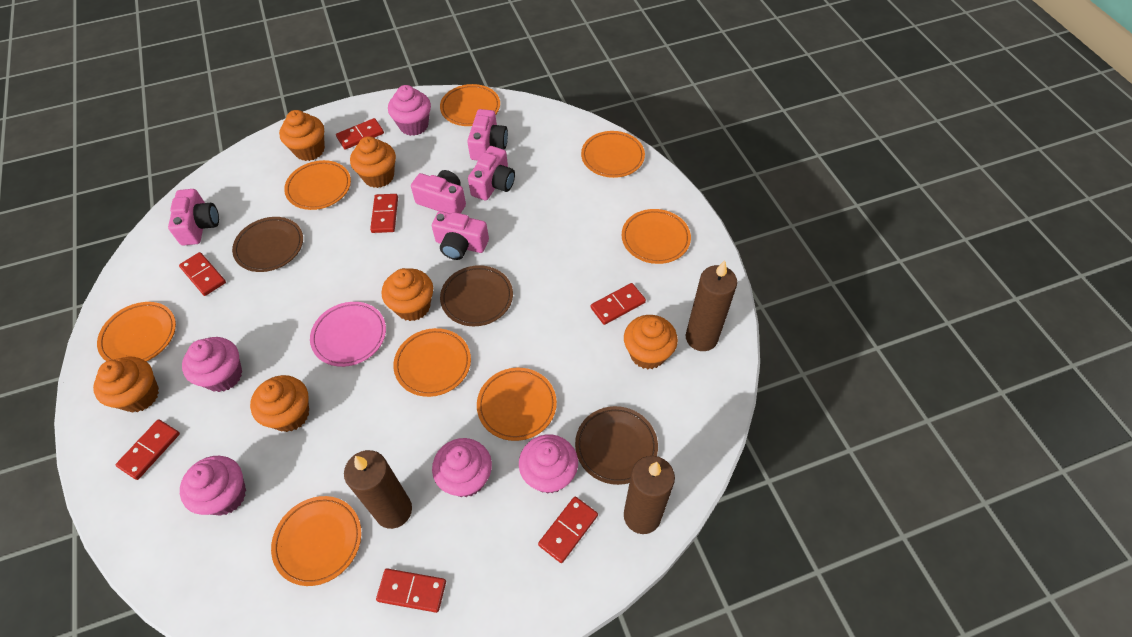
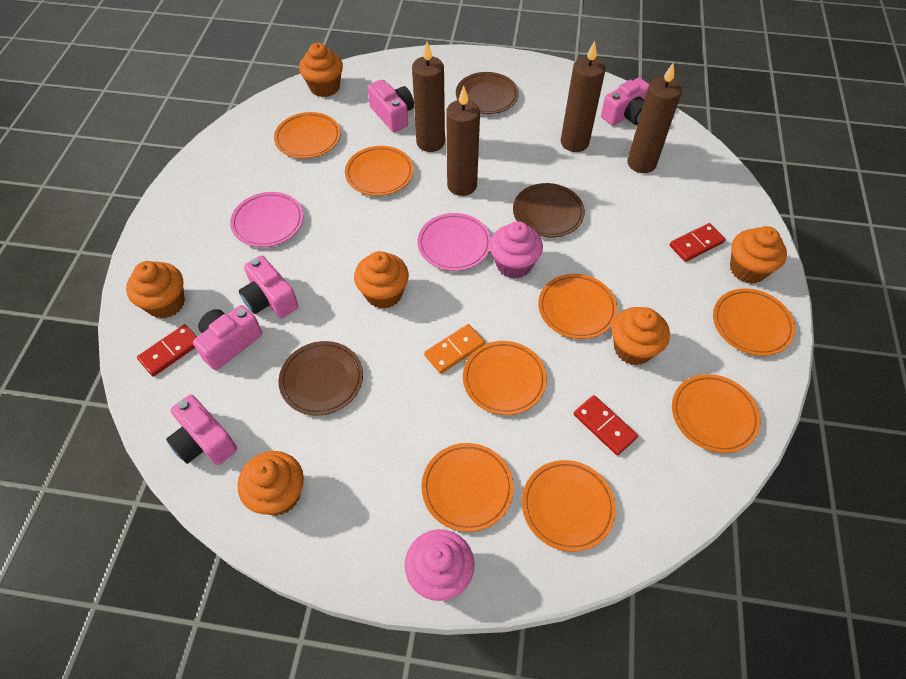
brown candle: [344,450,412,529] [624,456,675,534] [686,260,737,351] = 3 -> [412,42,445,152] [446,86,480,196] [561,41,606,152] [627,62,682,173] = 4
orange domino: none = 0 -> [424,324,485,374] = 1
pink cupcake: [180,456,246,516] [182,337,242,392] [388,85,431,136] [432,438,492,497] [519,434,578,494] = 5 -> [405,529,474,601] [490,221,543,279] = 2
pink plate: [310,302,386,367] = 1 -> [230,192,303,247] [418,213,491,271] = 2
red domino: [116,419,180,480] [179,252,226,296] [336,118,384,150] [370,194,398,233] [376,568,446,613] [538,497,598,563] [591,283,646,325] = 7 -> [137,324,197,377] [573,395,638,455] [670,223,726,262] = 3

